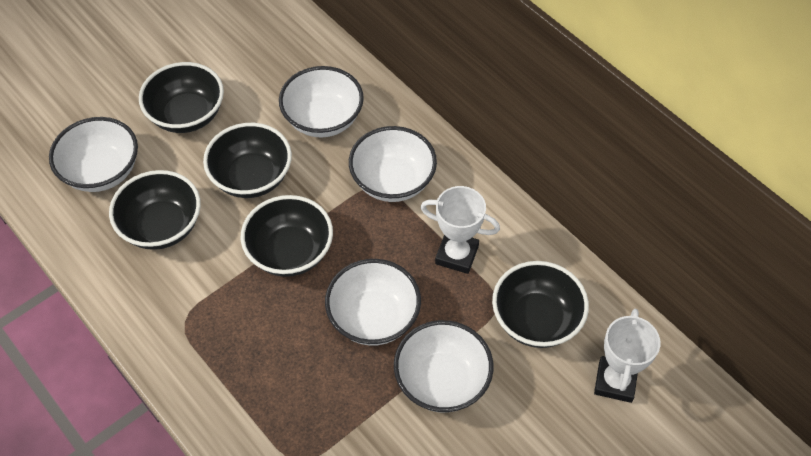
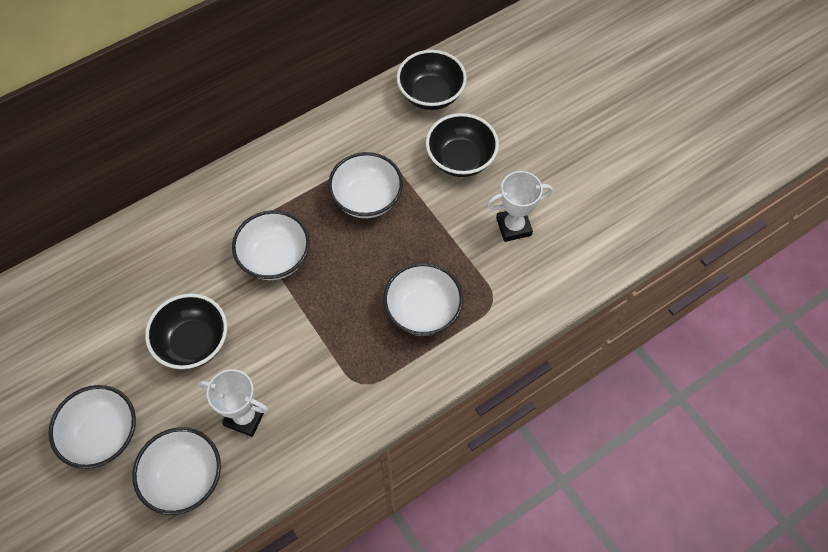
black bowl: [109,170,201,250] [139,62,224,133] [203,123,292,198] [241,195,333,277] [492,261,589,348] = 5 -> [145,293,227,369] [397,50,467,110] [426,113,499,177] = 3

